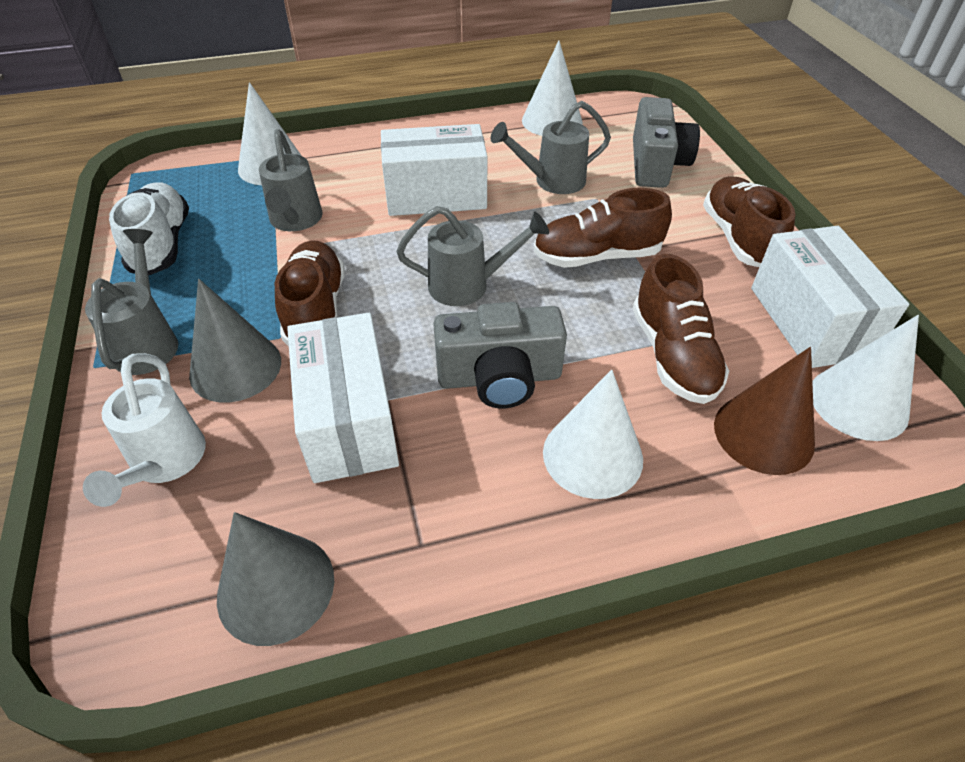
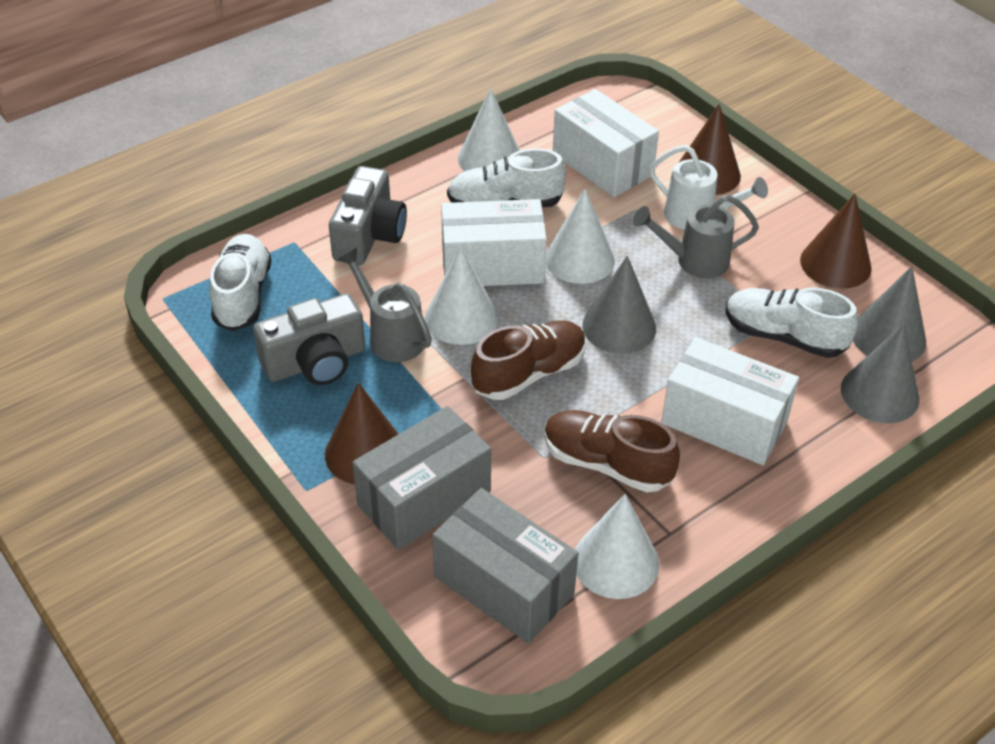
brown cone: [714,347,815,475] = 1 -> [325,383,398,485] [678,104,741,195] [800,194,872,289] = 3
brown shoe: [275,240,345,346] [533,188,672,268] [633,254,729,404] [703,176,795,267] = 4 -> [471,320,586,400] [544,410,680,492] = 2
grey box: none = 0 -> [352,406,491,550] [432,488,578,644] = 2
grey cone: [189,279,281,402] [217,512,334,646] = 2 -> [582,256,656,354] [841,323,919,423] [853,266,926,361] = 3
grey watering can: [85,229,178,375] [259,129,323,231] [396,206,549,306] [491,101,611,194] = 4 -> [338,248,432,362] [633,195,759,278] = 2
white shoe: [109,182,189,276] = 1 -> [209,234,272,331] [447,148,566,207] [726,287,858,358] = 3

